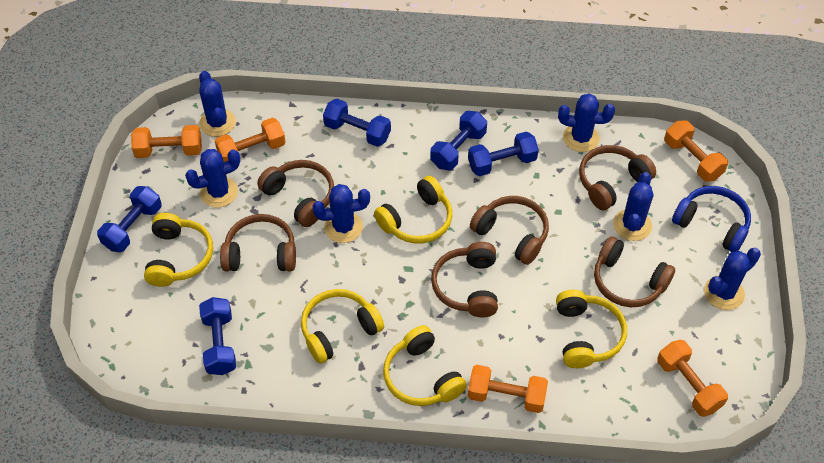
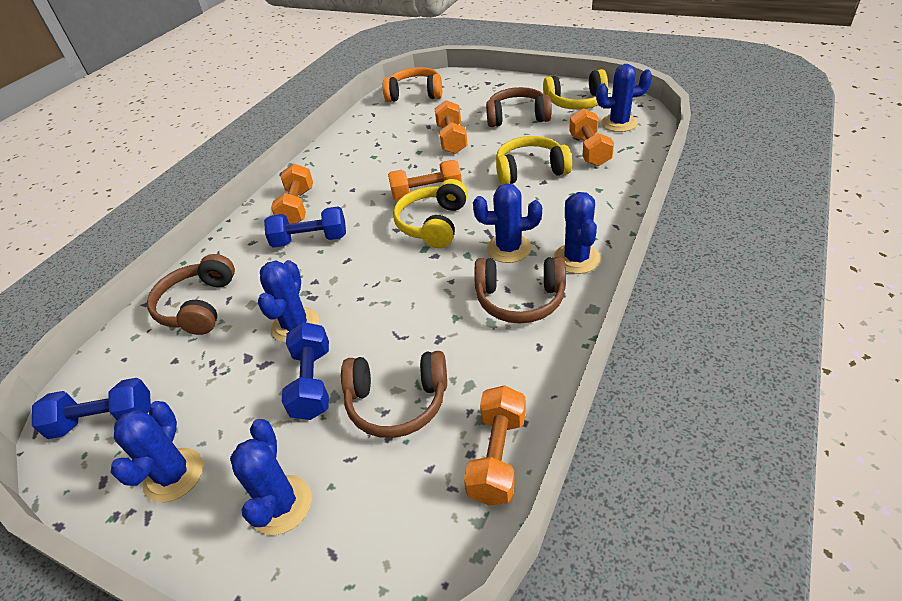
blue dumbbell: [97,186,162,252] [199,297,236,375] [323,99,391,147] [430,111,487,170] [468,131,539,176] = 5 -> [32,378,151,439] [264,207,346,248] [282,322,329,420] = 3
blue headphones: [672,186,751,252] = 1 -> none = 0
brown headphones: [220,214,296,271] [257,160,334,227] [431,242,498,317] [470,196,549,265] [579,145,656,210] [594,236,675,307] = 6 -> [147,254,235,335] [341,351,447,438] [474,257,566,323] [486,87,552,127] = 4
orange headphones: none = 0 -> [383,67,442,102] = 1
yellow headphones: [144,213,213,287] [301,289,384,364] [374,176,452,244] [383,325,467,406] [556,290,627,368] = 5 -> [393,179,468,248] [496,136,572,185] [543,69,609,110] = 3

